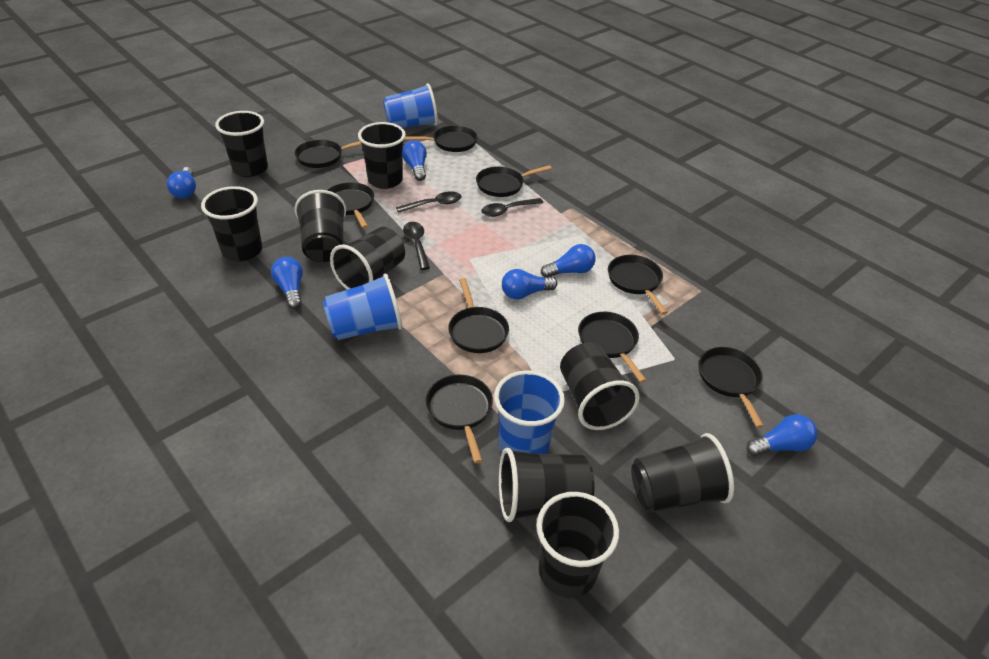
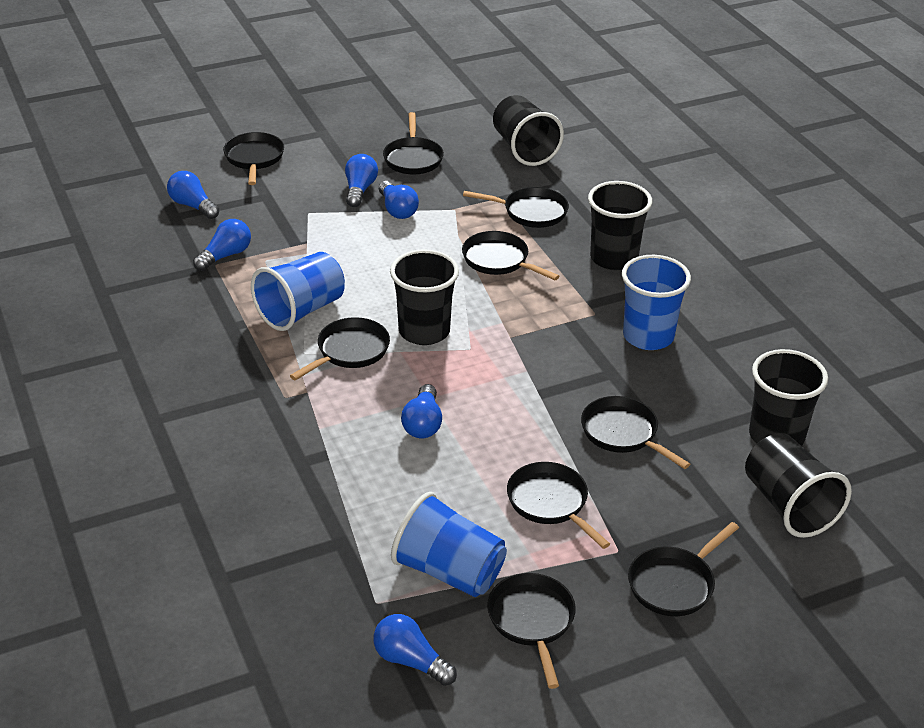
black cup: [201,186,262,261] [215,111,268,177] [294,190,346,262] [330,227,405,290] [358,122,406,189] [499,448,595,522] [537,492,619,598] [560,343,640,430] [631,433,734,513] = 9 -> [390,249,459,345] [493,95,564,166] [588,181,652,270] [745,433,852,538] [749,349,828,446] = 5
black spoon: [396,191,462,213] [403,222,430,270] [481,198,543,217] = 3 -> none = 0

